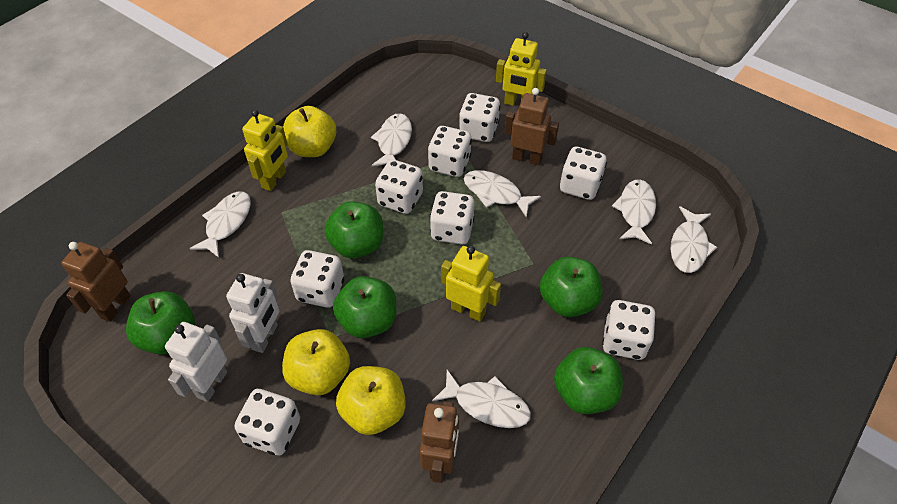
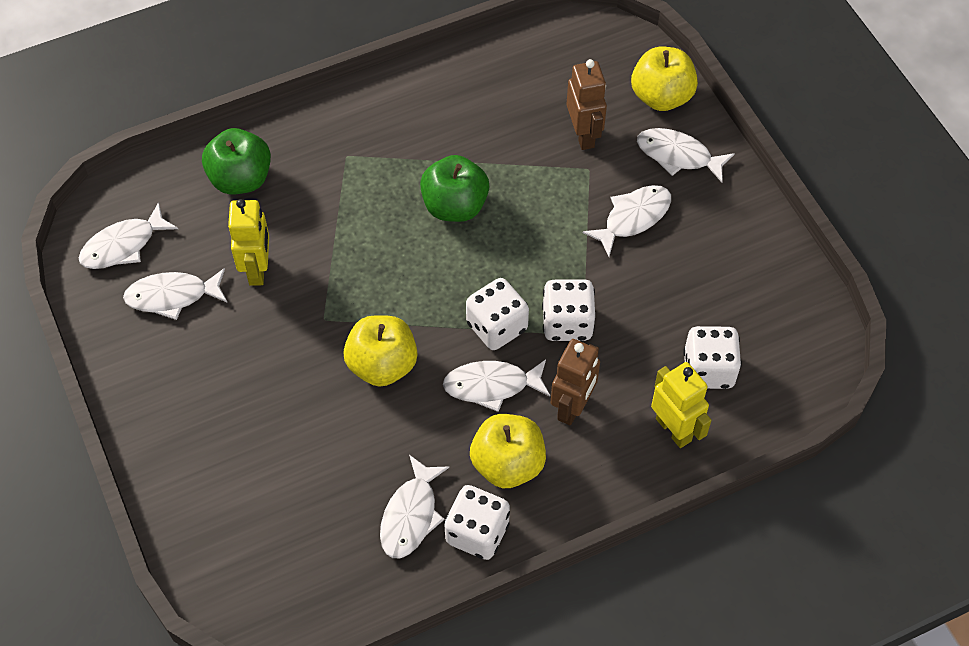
brown robot: [61,242,131,322] [420,401,459,483] [504,88,559,165] = 3 -> [551,339,600,426] [566,59,607,150] = 2
green apple: [126,291,195,355] [324,201,383,258] [333,276,396,338] [540,257,603,317] [554,347,623,414] = 5 -> [202,128,271,195] [420,155,489,222] = 2
white dice: [235,389,300,456] [290,250,344,308] [375,160,423,214] [428,126,472,177] [430,191,474,245] [459,93,501,142] [560,147,607,200] [602,300,656,360] = 8 -> [444,485,510,560] [466,278,529,350] [542,279,595,341] [683,326,742,389] = 4
white robot: [165,322,227,402] [226,273,279,353] = 2 -> none = 0
yellow robot: [242,109,288,191] [441,245,501,322] [496,32,547,106] = 3 -> [228,199,269,286] [651,362,711,448] = 2

